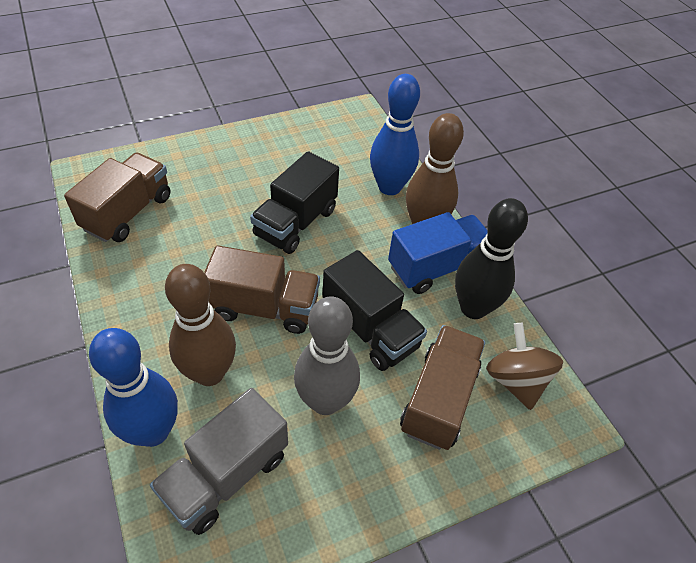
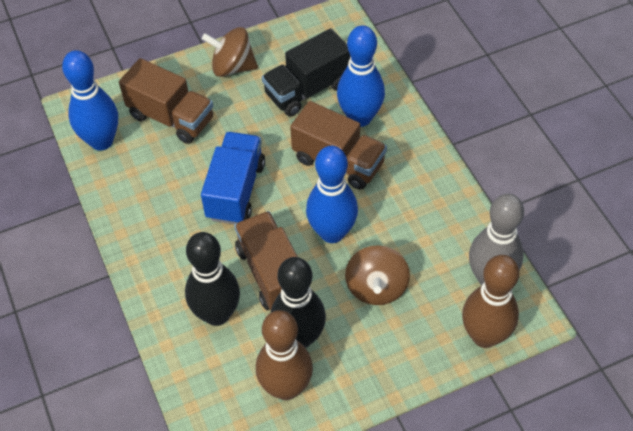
black bowling pin: [455,198,528,319] = 1 -> [185,232,240,326] [271,257,326,348] = 2
black truck: [250,151,339,254] [322,250,427,371] = 2 -> [262,28,350,117] = 1
blue bowling pin: [89,328,178,447] [370,74,420,195] = 2 -> [62,50,118,151] [306,146,358,243] [337,25,385,127] = 3
brown spinning top: [486,323,563,410] = 1 -> [202,27,258,77] [345,245,410,305] = 2
grey truck: [150,388,288,535] = 1 -> none = 0

